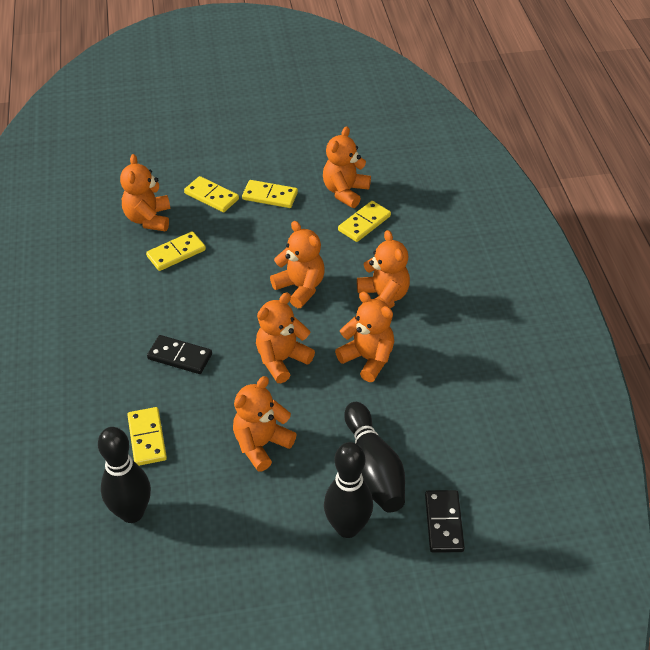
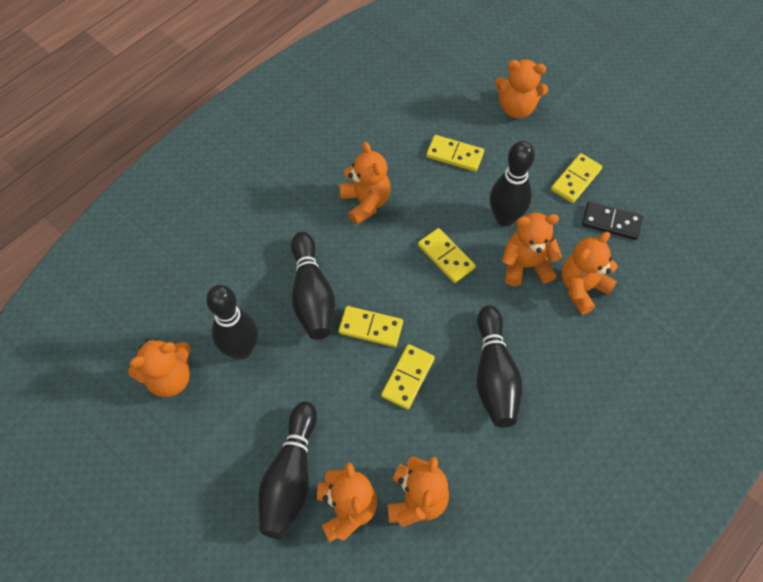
black bowling pin: [98,427,151,523] [324,442,373,538] [344,402,405,512] = 3 -> [206,285,258,359] [258,401,317,539] [291,232,335,340] [477,305,523,428] [490,141,535,226] = 5
black domino: [147,335,212,374] [425,490,465,553] = 2 -> [582,202,643,240] = 1

